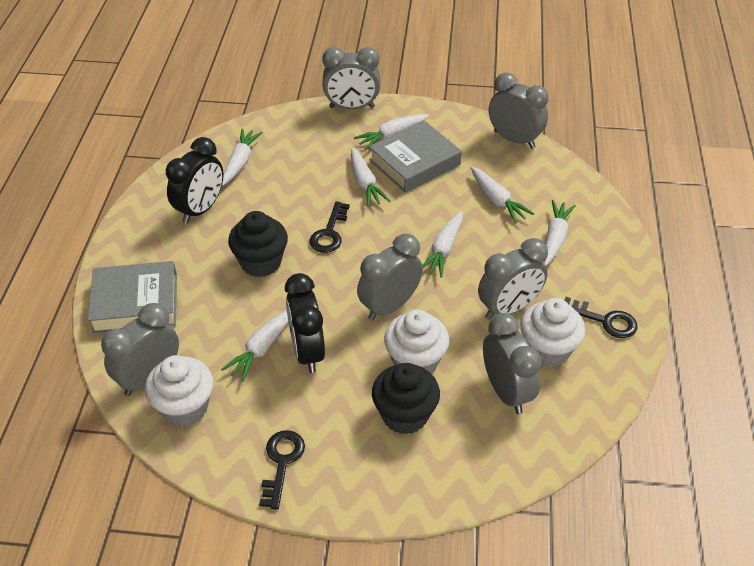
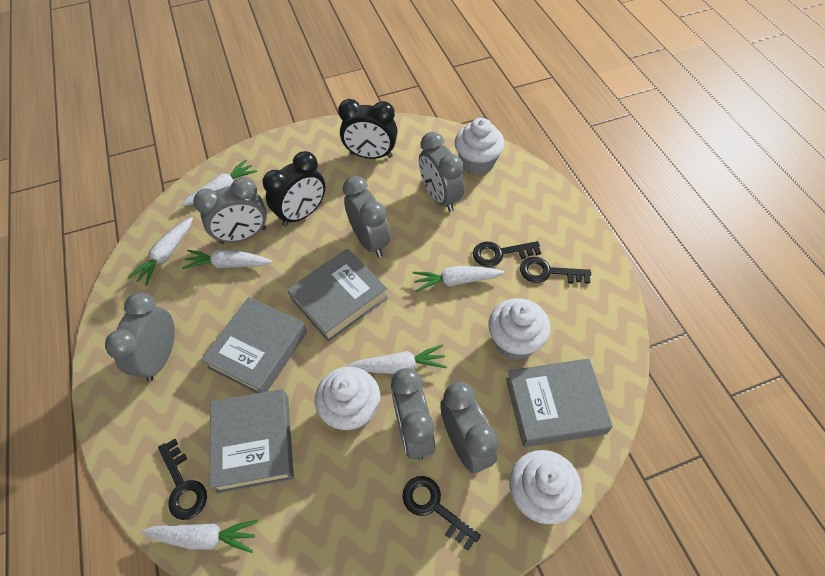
black cupcake: [228,211,288,277] [372,363,440,434] = 2 -> none = 0
black key: [259,430,305,509] [309,201,350,253] [564,297,638,338] = 3 -> [158,439,207,520] [402,476,481,551] [473,241,541,267] [520,257,591,284] = 4
grey book: [88,261,177,334] [369,120,462,192] = 2 -> [201,297,307,393] [210,389,294,493] [287,249,388,342] [506,358,613,447] = 4
white carrot: [221,310,288,382] [222,129,263,186] [351,148,390,207] [354,114,429,150] [422,211,463,278] [471,167,534,223] [544,200,576,266] = 7 -> [128,217,193,286] [141,520,257,553] [181,160,257,206] [182,250,272,269] [347,344,447,374] [413,266,504,292] = 6
white cupcake: [145,355,213,427] [384,310,449,374] [520,298,585,367] = 3 -> [315,367,380,432] [455,118,505,175] [488,298,550,360] [509,450,582,524] = 4

